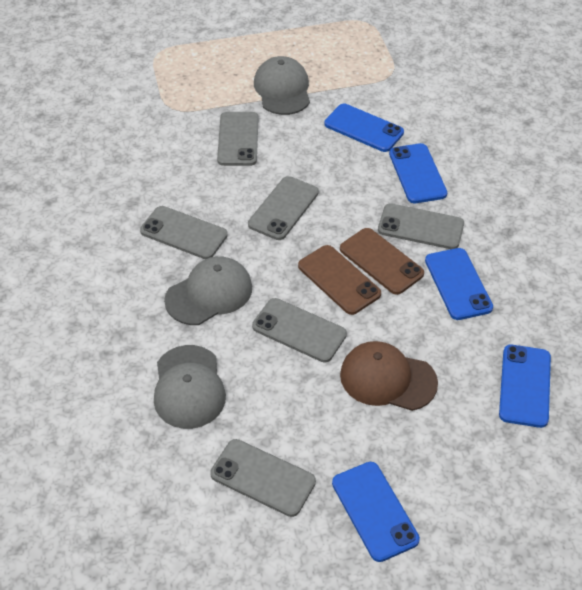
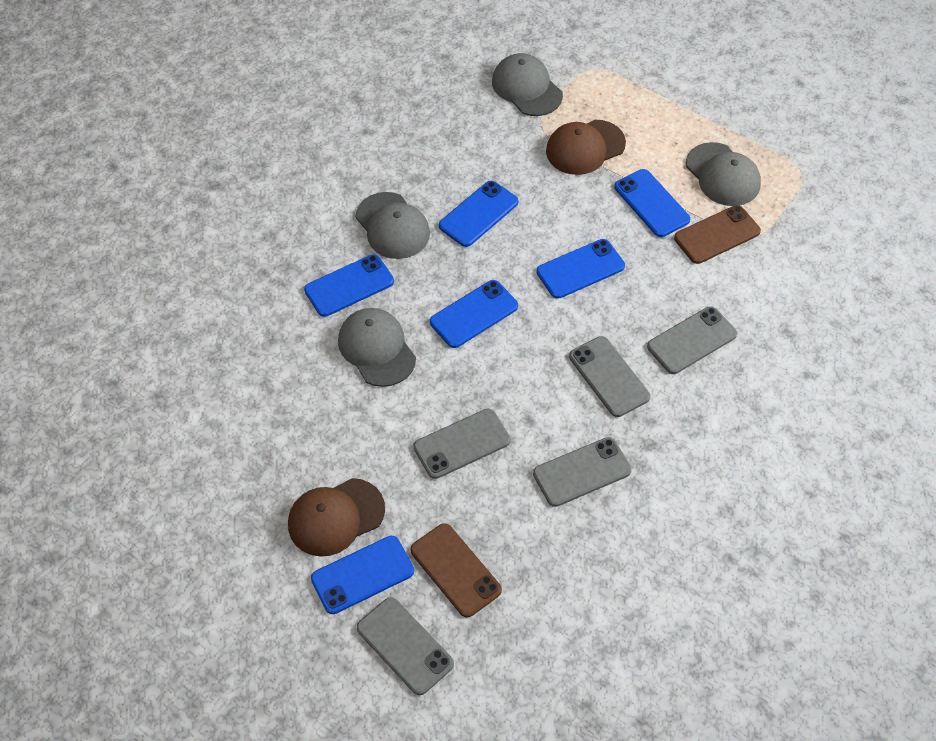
blue phone: [324,104,404,152] [332,462,420,562] [389,143,447,203] [425,248,493,320] [499,345,551,428] = 5 -> [304,254,394,317] [311,536,414,614] [430,280,518,348] [439,181,518,247] [536,239,625,299] [614,169,690,237] = 6
brown cap: [340,341,438,411] = 1 -> [288,478,385,557] [546,120,626,175] = 2
grey cap: [154,345,226,429] [164,256,252,325] [254,56,310,115] = 3 -> [338,308,416,387] [356,192,430,259] [492,53,563,116] [686,142,761,206] = 4
grey phone: [140,206,228,259] [210,439,316,517] [217,112,259,166] [248,176,319,240] [252,298,347,362] [378,203,464,249] = 6 -> [357,597,454,695] [414,409,510,479] [533,437,632,507] [569,336,650,417] [647,306,737,374] = 5

